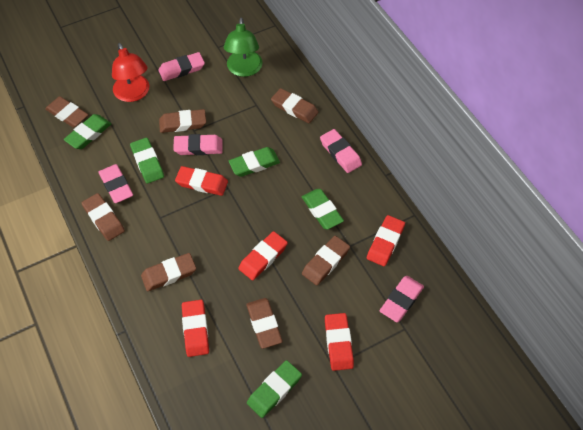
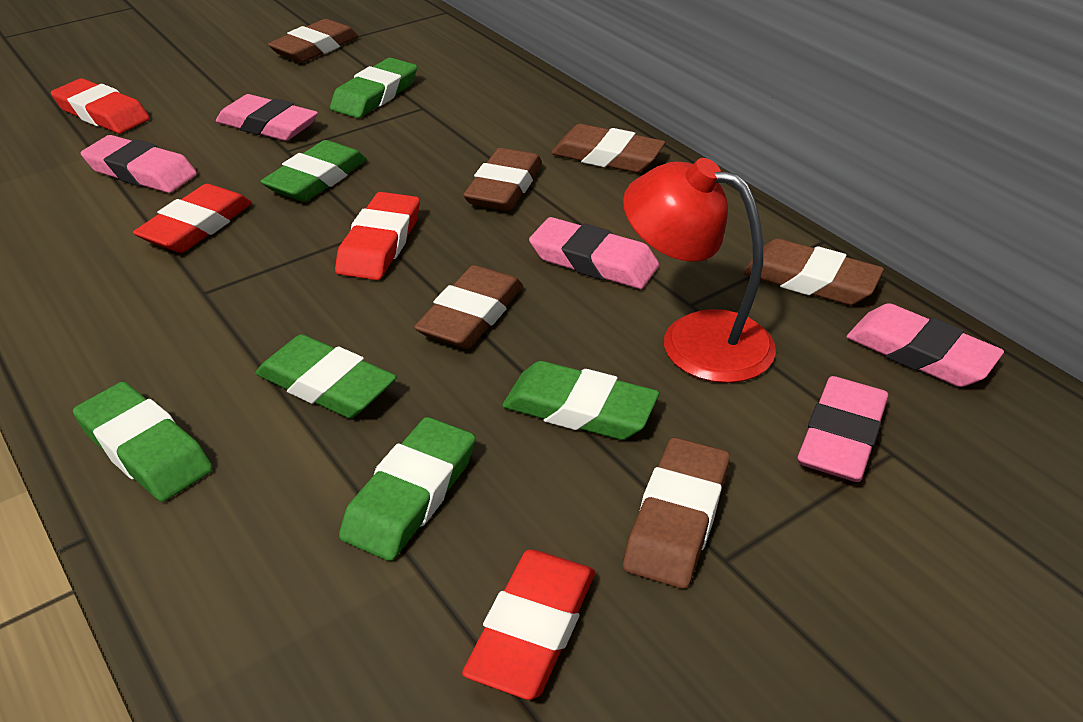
brown eraser: [45,96,88,128] [82,193,125,241] [141,253,196,291] [159,109,206,133] [246,298,283,349] [271,88,318,123] [302,236,350,285] = 7 -> [268,19,359,63] [414,265,523,349] [463,148,542,211] [551,124,665,173] [623,437,730,589] [743,239,884,305] = 6
green eraser: [64,114,112,149] [130,138,164,183] [229,147,280,177] [247,360,302,418] [302,189,344,230] = 5 -> [73,382,213,502] [255,334,397,418] [260,140,367,202] [330,58,417,118] [339,417,475,561] [502,361,659,440] = 6
green lamp: [224,17,263,77] = 1 -> none = 0
red eraser: [175,166,228,196] [182,300,209,357] [238,231,288,281] [325,313,354,371] [367,215,405,266] = 5 -> [51,78,150,134] [133,184,252,253] [335,192,420,280] [462,549,595,700] = 4

